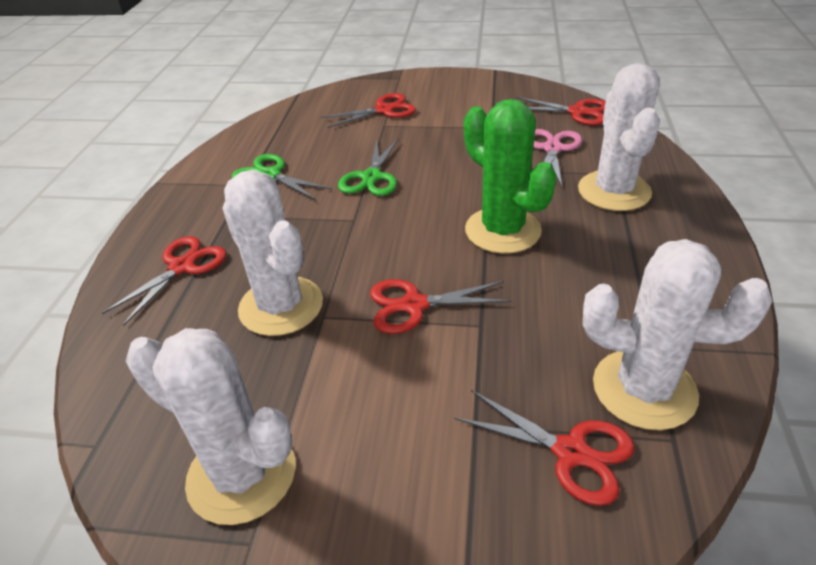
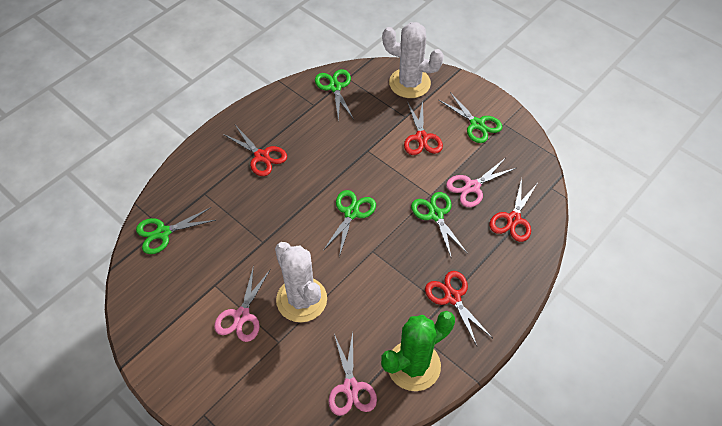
green scissors: [232,154,332,200] [338,138,399,196] = 2 -> [136,207,216,254] [315,69,353,122] [323,190,376,257] [411,192,468,259] [439,92,503,143] = 5
pink scissors: [533,129,582,187] = 1 -> [214,265,271,342] [328,332,377,416] [446,159,516,207] = 3
red scissors: [102,236,226,326] [321,93,416,128] [370,279,511,334] [454,390,635,506] [516,97,606,126] = 5 -> [223,125,287,176] [404,101,443,155] [425,271,492,346] [490,178,537,242] = 4
white cactus: [126,328,296,525] [223,170,323,336] [578,63,660,211] [583,239,772,430] = 4 -> [275,242,327,322] [382,22,444,98] = 2

